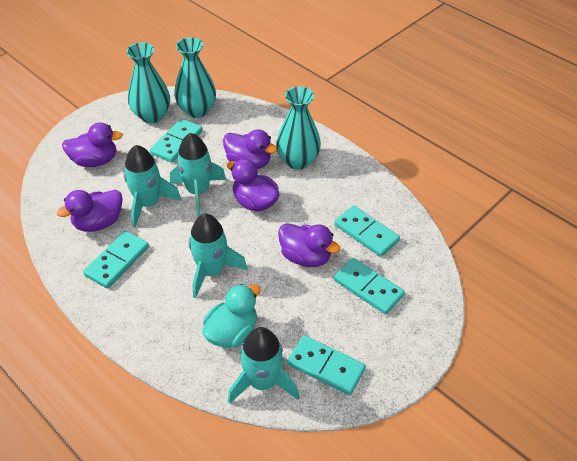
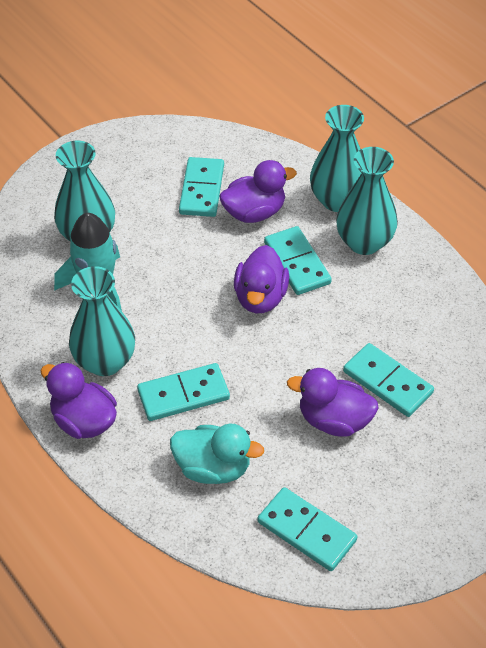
purple duck: [57,190,123,232] [62,123,123,167] [223,129,277,169] [227,159,279,211] [278,223,340,267] = 5 -> [41,362,117,439] [219,160,297,223] [234,245,289,313] [287,368,379,437] = 4
turquoise rocket: [124,145,181,228] [170,133,226,216] [188,214,247,298] [228,327,299,404] = 4 -> [54,213,122,311] = 1
turquoise vase: [126,42,170,123] [174,37,216,118] [276,86,321,170] = 3 -> [54,141,115,241] [69,266,135,376] [310,105,364,212] [336,147,398,255] = 4

